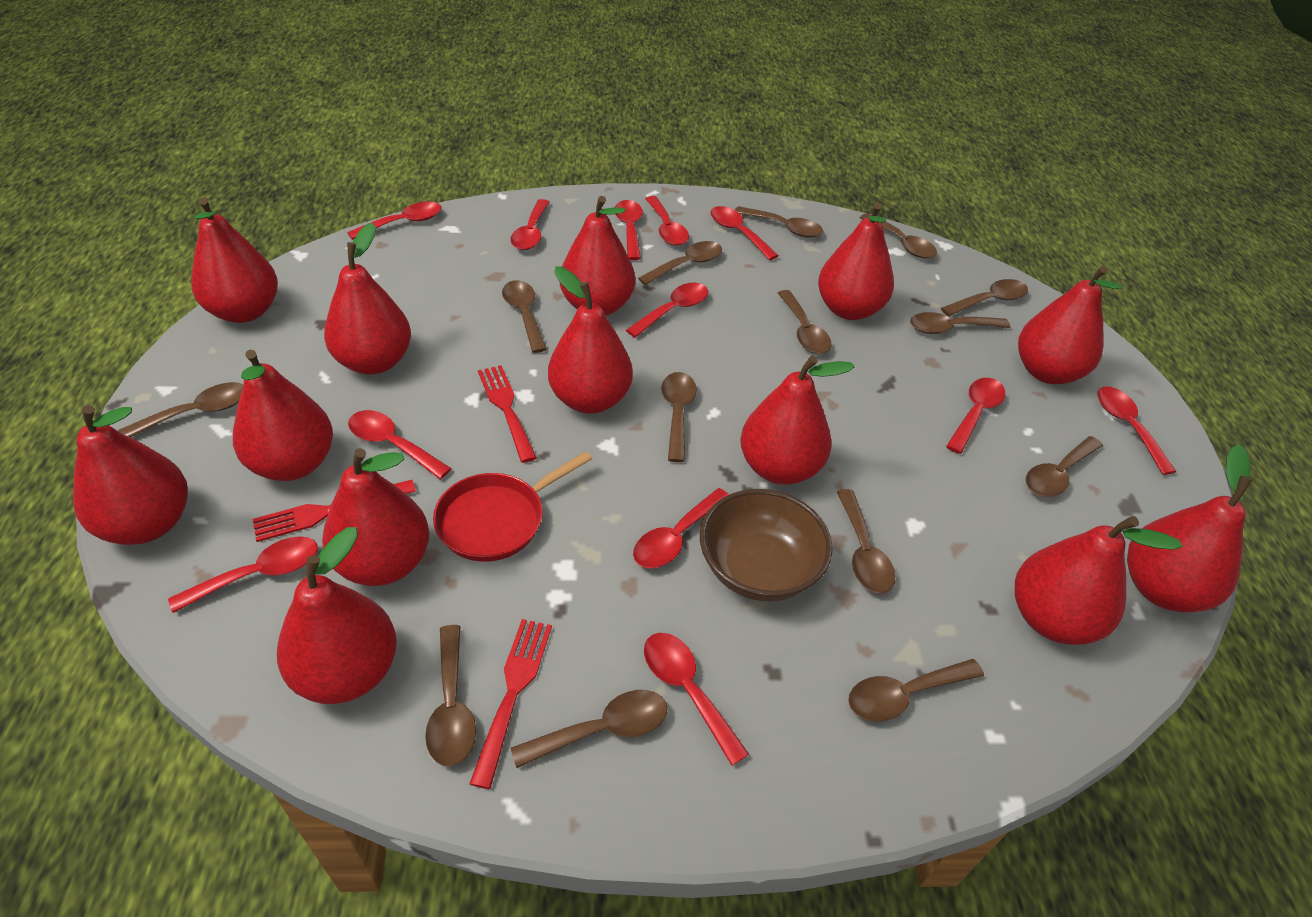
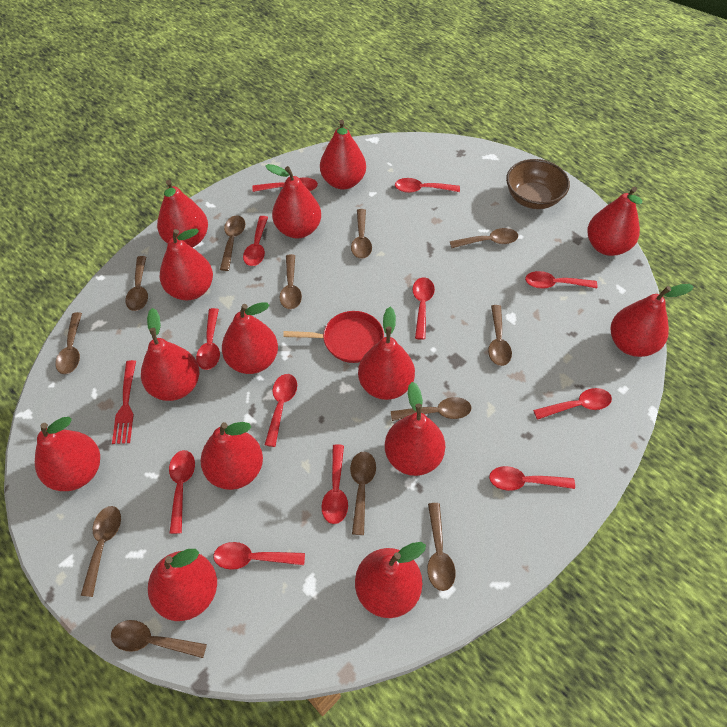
brown spoon: [118,382,243,437] [425,625,476,766] [502,280,547,353] [511,690,668,768] [638,241,722,285] [661,372,697,462] [735,206,823,237] [778,290,831,354] [837,489,895,594] [848,659,984,721] [860,213,937,258] [910,312,1010,334] [941,279,1028,317] [1026,436,1103,497] = 14 -> [55,312,82,374] [81,506,121,597] [111,620,207,658] [125,256,148,311] [220,215,245,271] [279,254,302,309] [350,451,376,535] [351,209,372,259] [391,397,471,421] [427,503,455,591] [450,228,518,248] [488,305,512,366] = 12
red fork: [253,480,416,542] [469,619,552,789] [478,365,537,463] = 3 -> [112,360,136,444] = 1
red pear: [73,405,188,545] [191,198,278,323] [233,350,333,481] [277,527,397,704] [322,448,430,586] [324,223,411,374] [548,266,633,414] [560,196,635,316] [740,356,855,485] [818,203,894,320] [1015,516,1182,645] [1018,266,1123,384] [1127,444,1252,612] = 13 -> [35,417,100,491] [141,308,199,401] [148,549,217,621] [157,180,208,247] [160,229,213,300] [201,422,263,490] [222,302,278,374] [266,164,321,239] [320,120,366,190] [355,542,426,618] [358,307,415,400] [385,382,445,476] [587,187,642,256] [611,284,694,357] = 14

